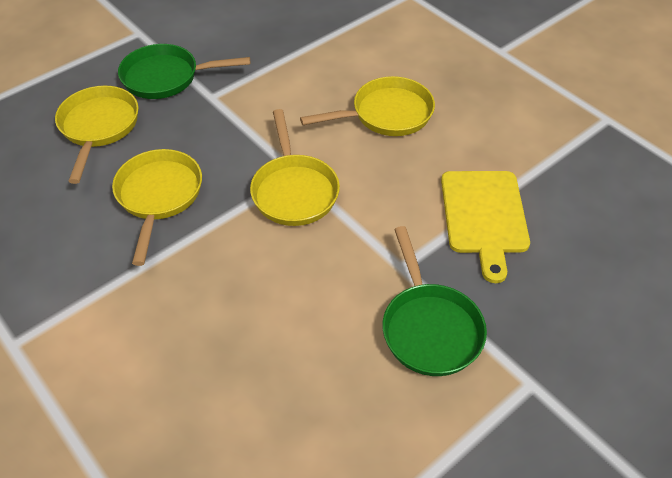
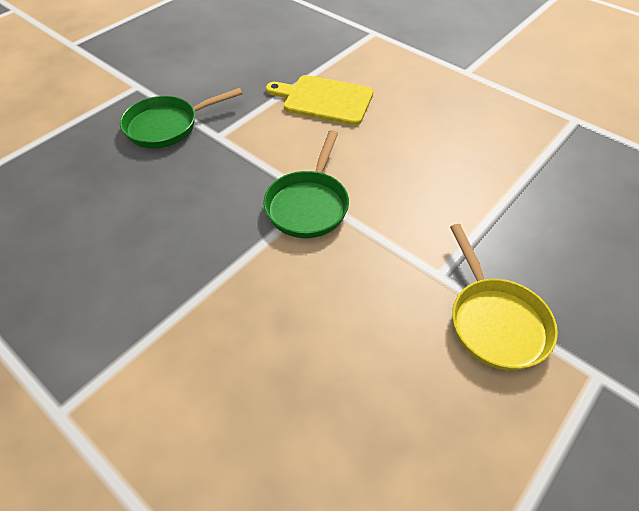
yellow pan: [55,86,139,184] [112,149,202,266] [250,109,340,226] [300,76,435,136] = 4 -> [450,224,558,371] = 1

